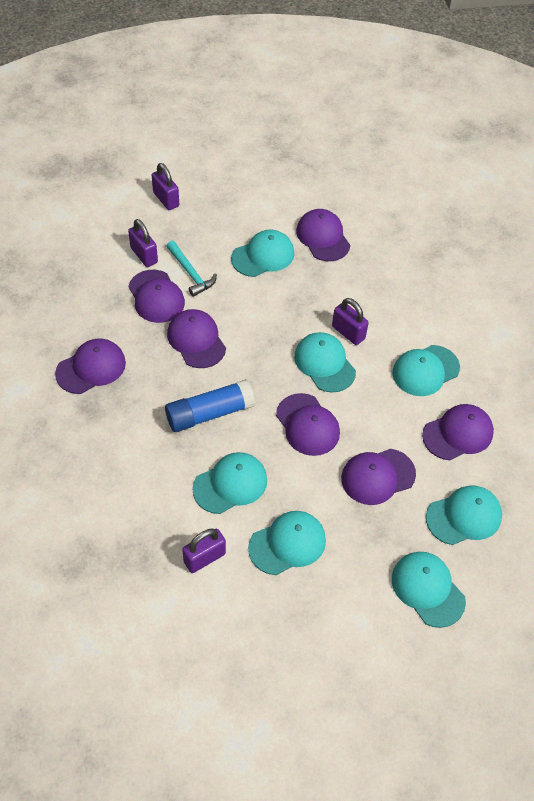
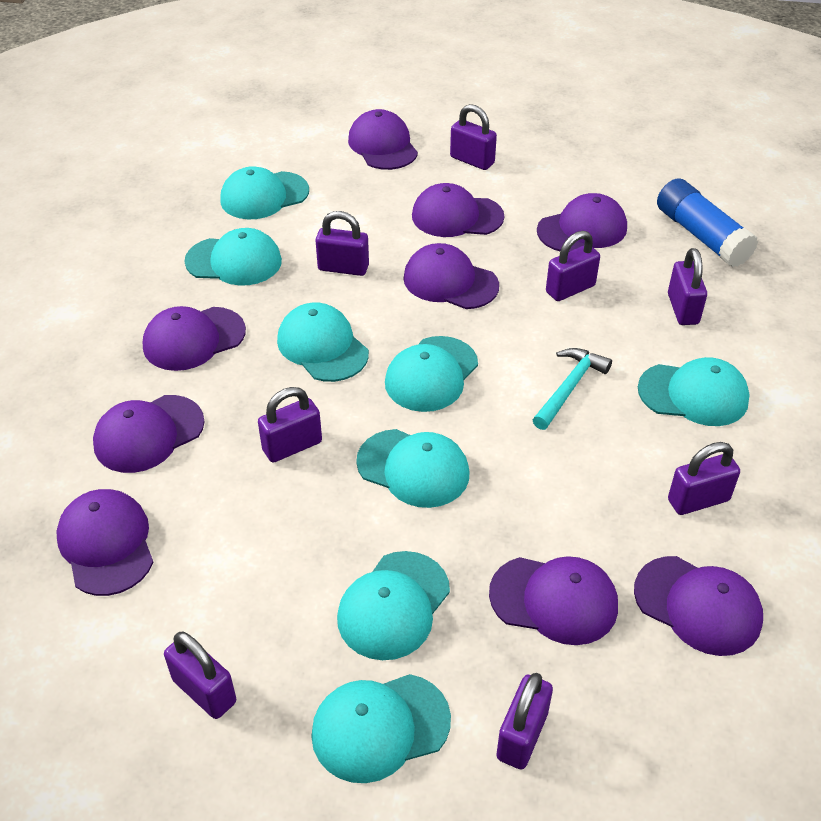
purple cap: [55,338,126,394] [128,270,185,323] [167,309,226,368] [276,393,340,456] [296,209,350,261] [341,449,416,505] [422,404,494,460] = 7 -> [56,489,153,596] [93,395,204,473] [143,306,246,371] [348,109,418,170] [403,243,499,309] [412,183,504,237] [489,556,618,645] [537,193,627,252] [634,556,763,656] = 9
purple padlock: [128,219,158,267] [152,163,179,210] [182,528,226,573] [332,298,369,345] = 4 -> [164,632,236,719] [258,387,322,463] [315,211,369,276] [450,104,497,170] [496,673,553,770] [546,231,600,301] [668,248,707,325] [668,442,740,515] = 8
turquoise cap: [192,452,267,514] [231,229,294,277] [248,511,326,575] [294,332,356,393] [392,345,460,396] [392,552,466,628] [426,485,502,545] = 7 -> [184,228,282,285] [220,166,309,219] [277,303,369,382] [311,674,451,783] [337,551,450,660] [356,429,469,508] [385,336,478,412] [638,357,750,426] = 8

